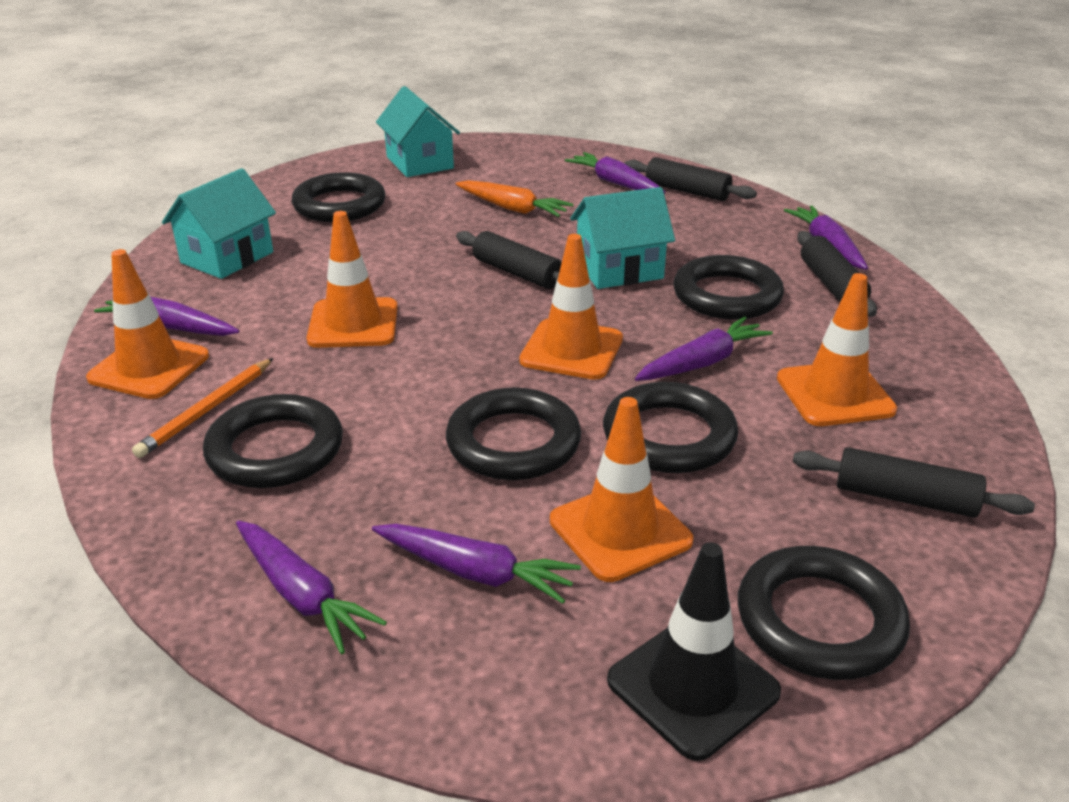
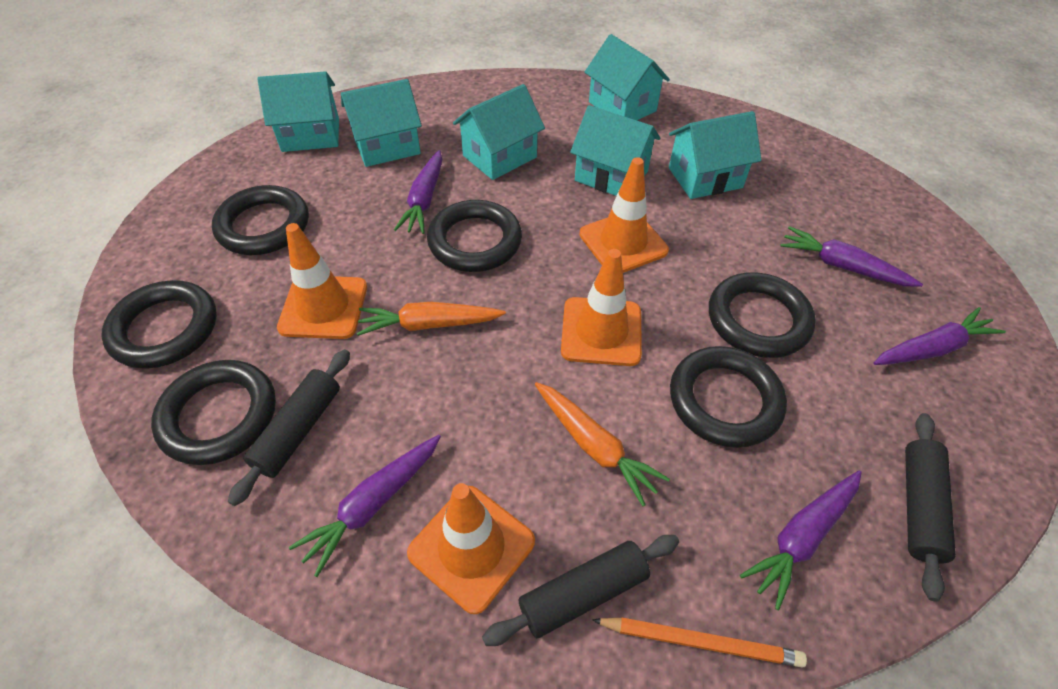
black rolling pin: [456,231,562,289] [625,157,757,201] [793,447,1035,518] [797,231,877,316] = 4 -> [228,349,350,506] [482,535,679,646] [905,413,956,602] = 3
black traffic cone: [607,542,781,761] = 1 -> none = 0
orange carrot: [455,180,573,217] = 1 -> [357,302,506,336] [535,382,670,506] = 2
orange traffic cone: [86,249,209,399] [307,211,398,348] [519,234,623,380] [550,397,693,582] [777,273,897,426] = 5 -> [277,223,367,339] [407,483,535,614] [561,249,642,366] [579,157,669,273] = 4
purple carrot: [94,297,239,336] [236,521,387,654] [372,524,581,604] [565,152,665,194] [635,317,773,381] [784,205,868,270] = 6 -> [289,435,441,577] [394,150,443,234] [740,471,862,610] [780,226,923,287] [873,307,1006,365] = 5
turquoise house: [162,168,276,279] [376,86,460,177] [570,187,675,289] = 3 -> [257,71,339,152] [341,79,422,167] [453,84,545,180] [570,105,660,196] [585,34,670,120] [669,111,761,199] = 6

